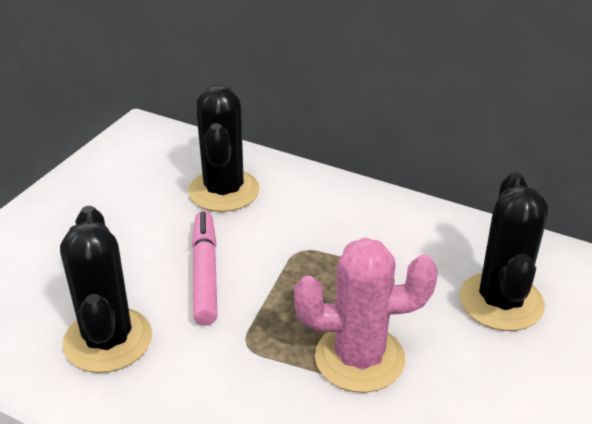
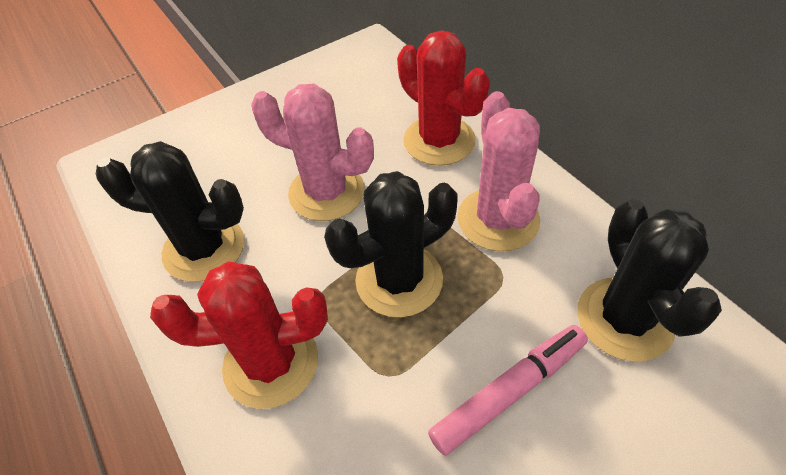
pink cactus: [294,238,438,393] = 1 -> [251,84,374,221] [457,91,540,251] = 2
red cactus: none = 0 -> [150,262,328,409] [397,30,490,166] = 2

